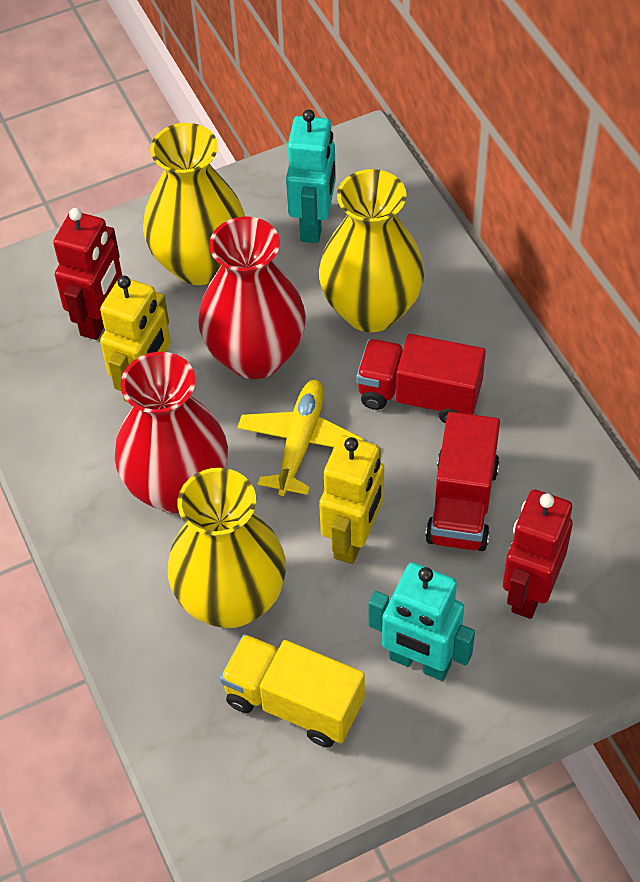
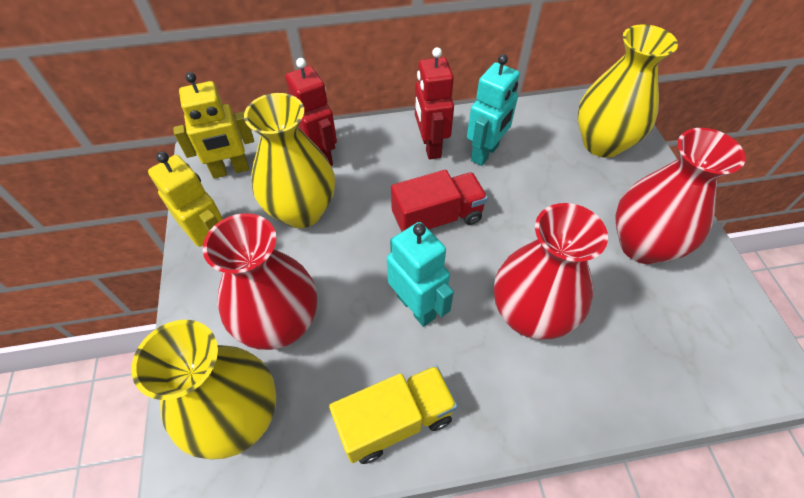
red truck: [356,334,486,424] [425,412,500,551] = 2 -> [391,170,488,232] = 1
red vase: [115,352,228,513] [198,216,306,379] = 2 -> [203,213,317,350] [494,203,608,339] [615,128,746,264] = 3
yellow plane: [237,380,364,496] = 1 -> none = 0

